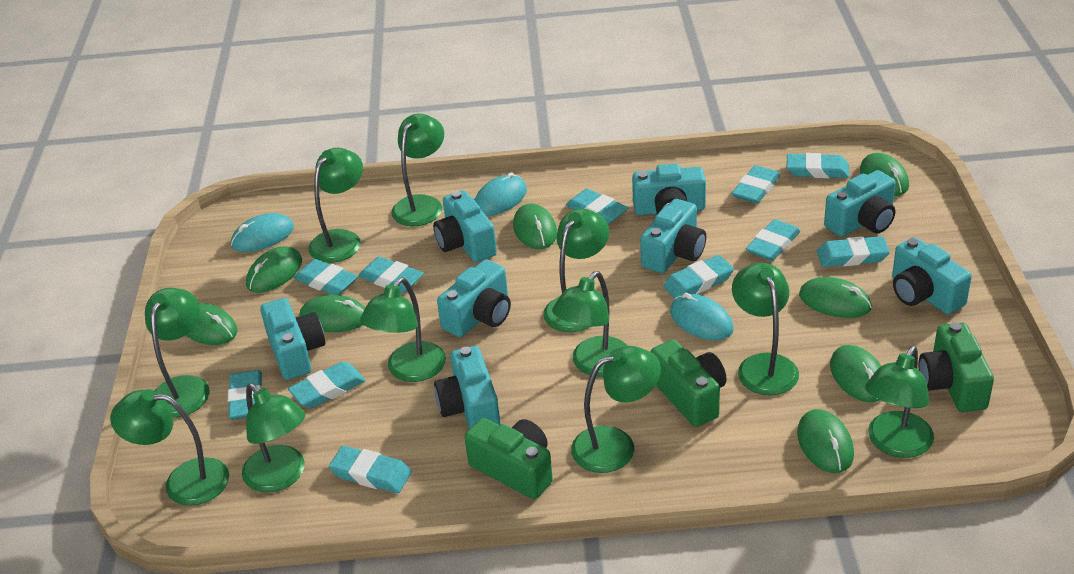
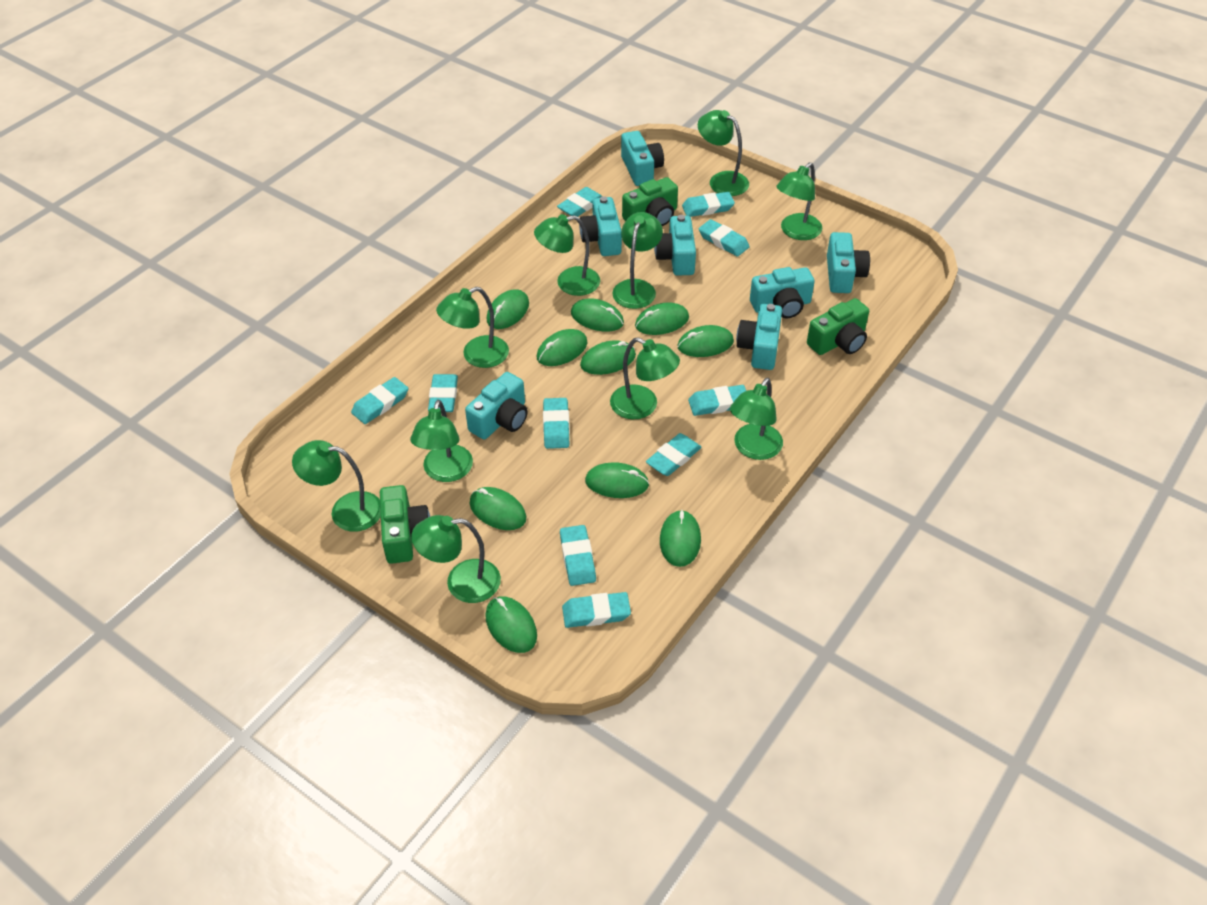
green lamp: [110,389,229,506] [145,288,210,418] [242,383,305,493] [308,148,363,263] [360,277,446,382] [391,114,444,226] [543,209,609,332] [552,271,628,377] [571,346,661,473] [732,263,799,395] [865,346,934,458] = 11 -> [292,440,381,532] [410,400,473,482] [411,515,501,603] [436,287,509,368] [534,214,600,296] [610,337,680,419] [612,212,663,309] [698,110,749,196] [730,378,783,460] [776,162,822,240] = 10
green mouse: [186,303,238,345] [246,247,302,293] [299,295,365,332] [513,204,557,249] [797,409,854,473] [799,277,872,318] [830,345,881,402] [860,153,909,196] = 8 -> [469,487,527,530] [485,596,537,653] [486,289,529,329] [537,329,587,366] [571,298,624,332] [580,340,636,375] [585,462,649,498] [635,302,689,335] [660,510,701,567] [677,325,734,357] = 10
turquoise camera: [260,298,325,380] [433,190,497,262] [434,346,500,429] [437,259,511,337] [632,164,706,215] [640,199,706,273] [824,170,896,237] [892,237,972,314] = 8 -> [465,372,528,439] [579,196,622,256] [621,131,664,186] [654,215,696,276] [736,304,782,370] [750,267,815,319] [827,232,870,293] = 7
turquoise eraser: [228,370,263,419] [288,362,366,408] [294,259,358,295] [329,446,412,493] [358,257,424,293] [566,189,629,224] [663,255,734,298] [732,165,780,204] [746,219,801,261] [787,153,849,178] [817,236,890,267] = 11 -> [351,377,408,424] [428,374,458,412] [543,398,570,449] [557,187,603,217] [560,525,596,586] [562,592,631,628] [646,433,702,476] [682,192,735,217] [688,385,746,416] [699,219,750,257] = 10
turquoise mouse: [231,213,294,252] [475,172,527,216] [670,293,734,340] = 3 -> none = 0

